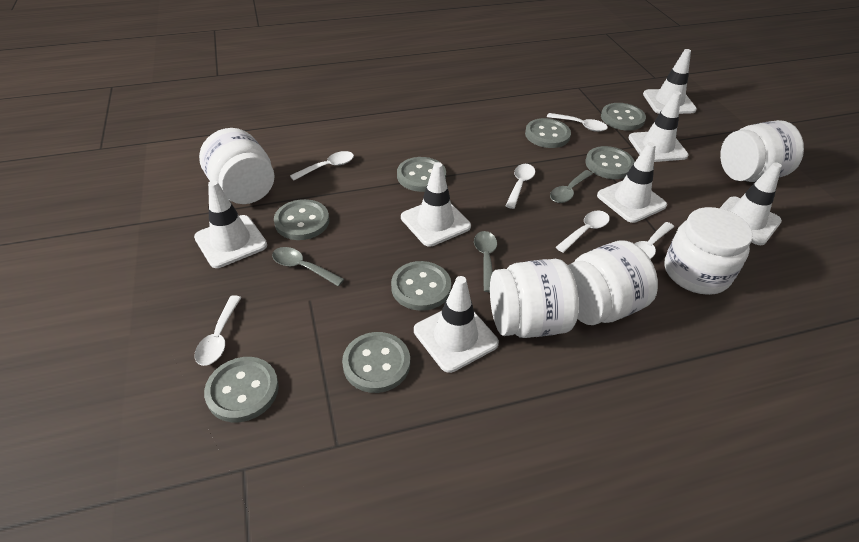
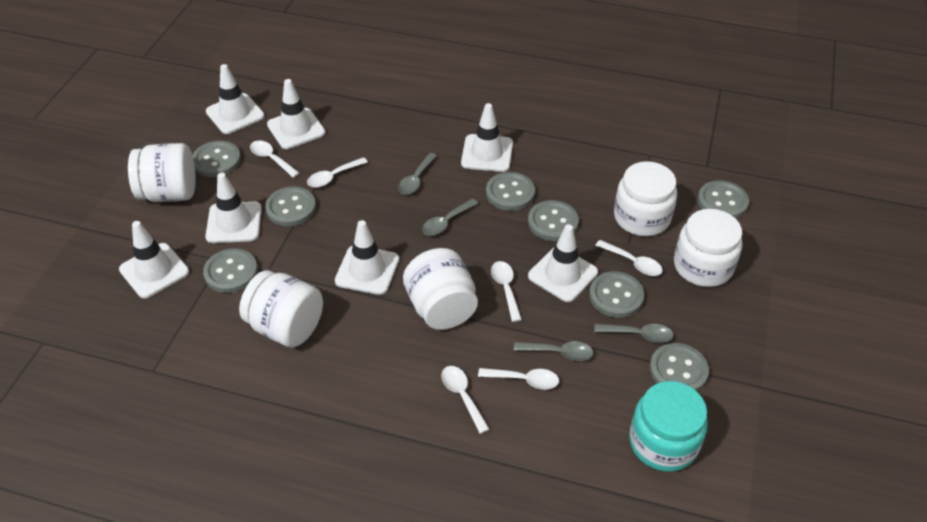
grey spoon: [272,247,344,286] [474,231,497,292] [550,170,593,203] = 3 -> [398,153,437,195] [422,198,478,236] [514,341,593,361] [594,324,673,343] = 4
turquoise jar: none = 0 -> [629,381,708,472] = 1

